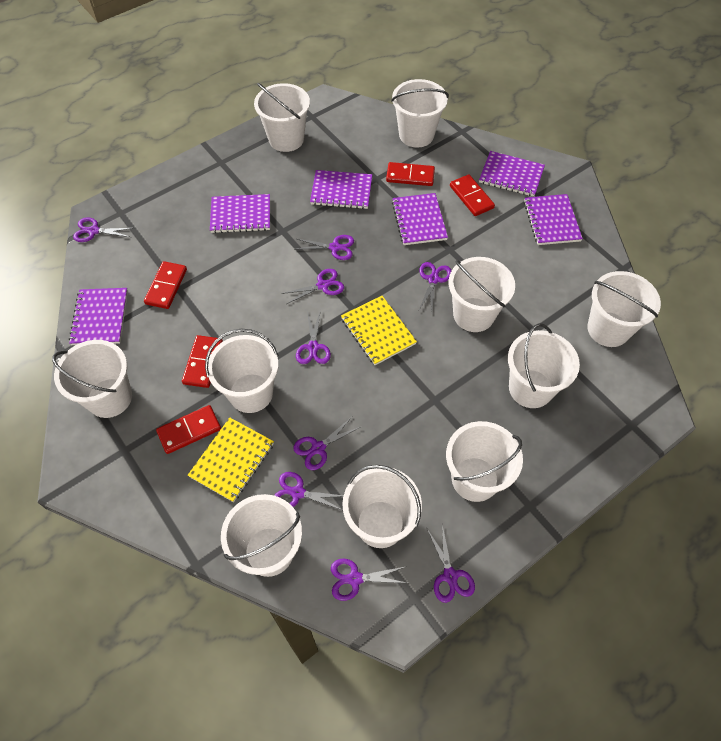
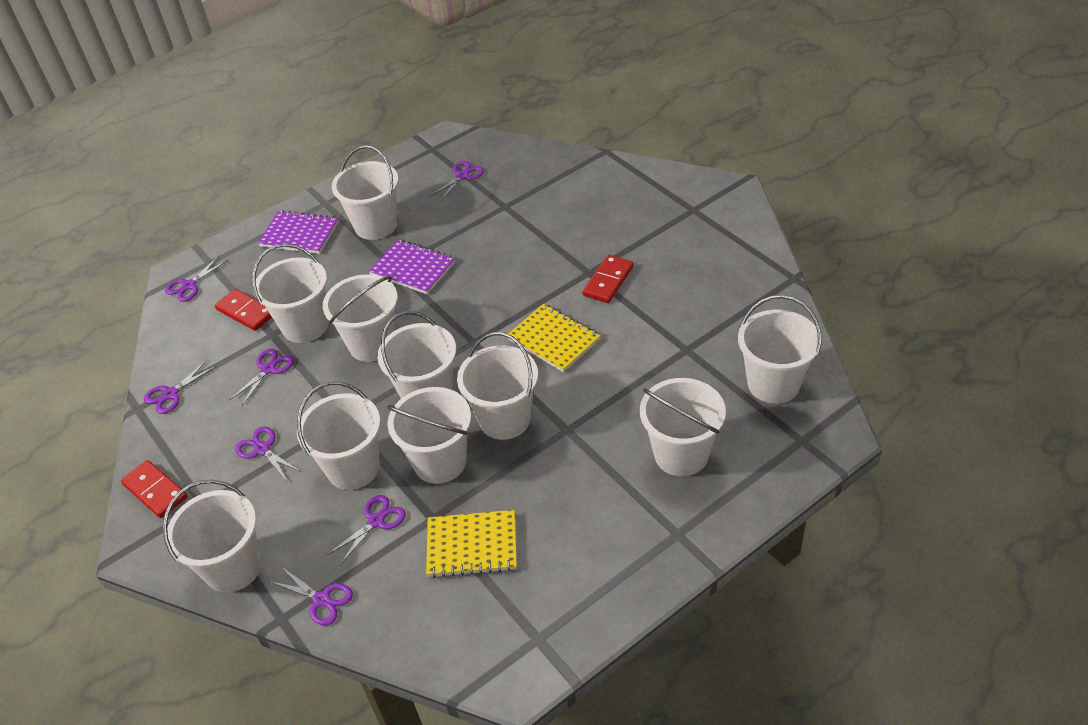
purple notebook: [69,288,128,345] [210,194,270,233] [310,170,372,209] [392,193,448,245] [479,151,545,197] [524,194,583,245] = 6 -> [258,210,339,254] [369,239,455,294] = 2
purple scissors: [73,218,133,242] [274,472,344,510] [281,269,344,304] [293,416,360,470] [296,310,331,364] [297,235,354,260] [331,559,407,601] [419,262,451,311] [427,525,475,603] = 9 -> [144,360,216,414] [165,256,228,302] [229,349,294,406] [235,427,301,481] [269,567,353,626] [327,495,406,565] [430,161,484,201] = 7
red domino: [144,261,187,309] [156,405,221,454] [182,335,223,388] [386,162,435,186] [450,174,495,216] = 5 -> [121,460,188,518] [215,289,272,331] [582,255,634,303] = 3

